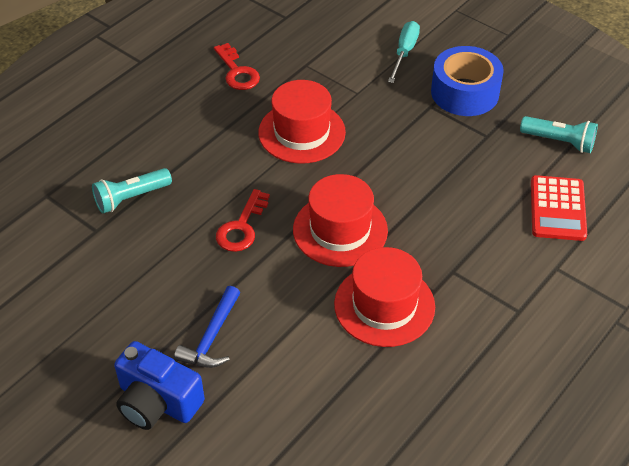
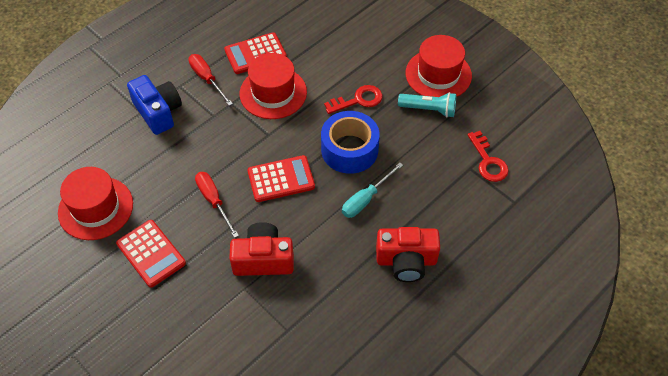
blue hammer: [174,286,240,368] = 1 -> none = 0
red calculator: [531,175,587,241] = 1 -> [116,220,186,287] [224,32,287,74] [247,155,315,202] = 3
red camera: none = 0 -> [229,222,294,276] [376,227,440,282] = 2
red screwdriver: none = 0 -> [189,54,233,106] [195,172,239,238] = 2
turquoise flashlight: [92,168,172,214] [520,116,598,153] = 2 -> [398,92,456,117] = 1

